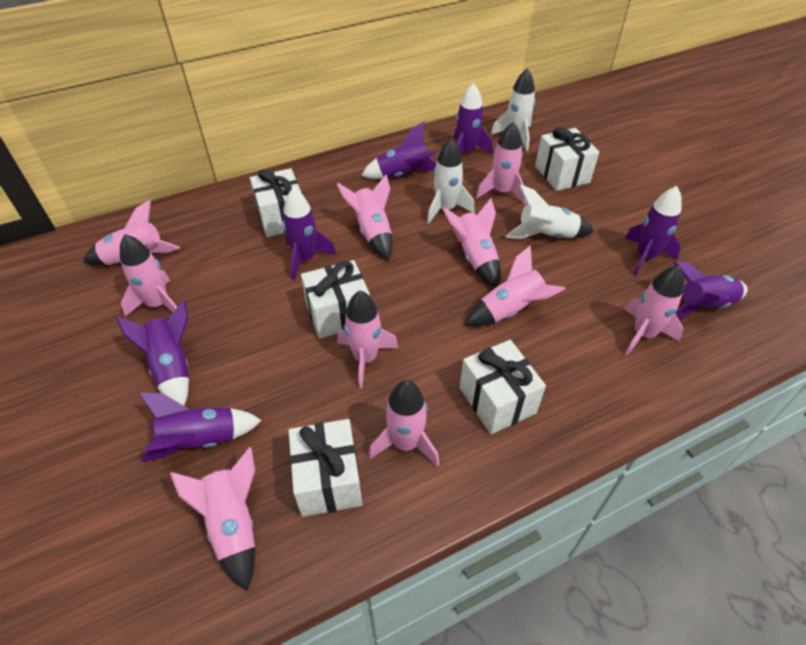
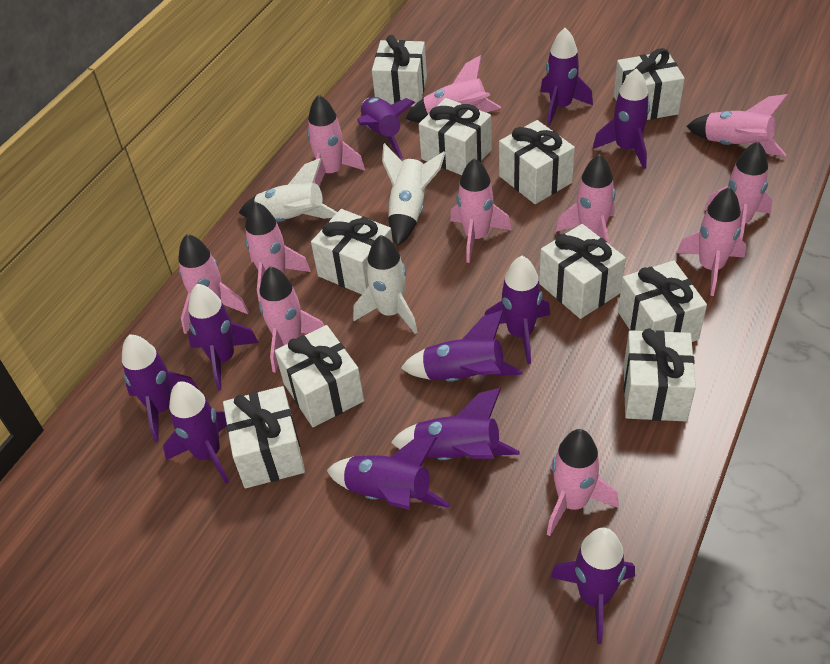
pink rocket: [83,200,180,266] [120,235,177,317] [170,447,255,591] [337,175,393,260] [337,291,399,389] [369,380,439,467] [442,198,501,287] [465,245,565,326] [476,122,526,205] [625,265,684,356] = 10 -> [178,234,249,334] [245,202,311,301] [259,266,324,373] [307,94,365,186] [405,55,501,122] [450,158,512,263] [547,429,619,536] [555,154,615,244] [677,187,746,296] [686,94,788,156] [705,141,772,240] = 11
purple rocket: [116,300,189,406] [139,393,262,462] [282,188,336,281] [361,121,436,179] [454,83,493,154] [625,186,682,276] [673,261,748,319] = 7 -> [122,334,200,442] [163,381,229,484] [188,284,259,391] [327,437,451,510] [357,97,415,159] [391,388,520,460] [401,310,523,382] [484,256,550,364] [540,28,593,126] [550,528,635,644] [593,68,650,169] = 11
white gift: [250,168,301,237] [288,419,362,517] [301,260,370,339] [460,340,546,434] [535,127,599,191] = 5 -> [223,386,305,488] [275,325,364,427] [311,209,393,294] [372,35,427,107] [419,98,492,175] [499,120,575,204] [539,224,626,319] [614,48,685,120] [618,260,707,342] [624,329,696,422] = 10

